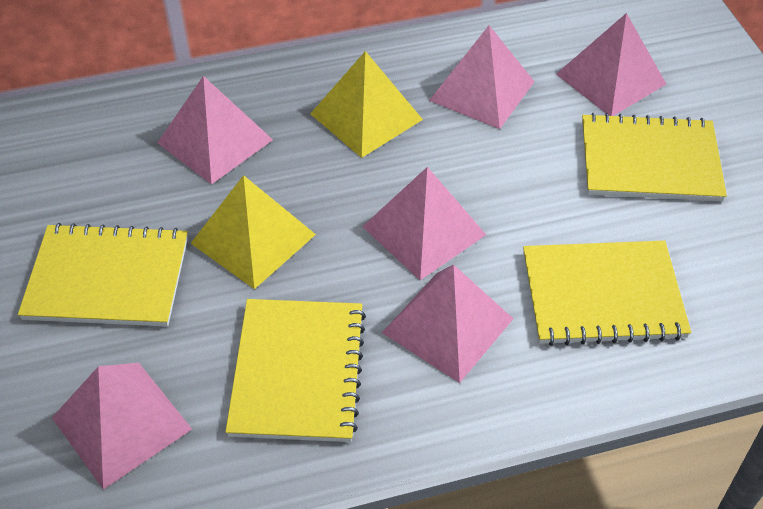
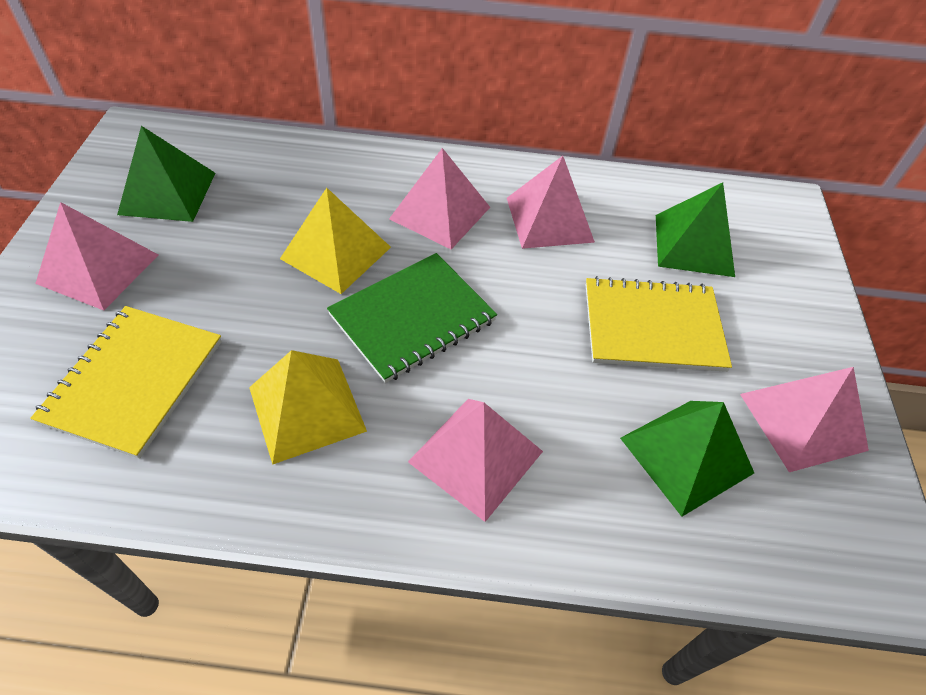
green notebook: none = 0 -> [327,253,497,383] = 1
green pyramid: none = 0 -> [117,126,215,222] [620,401,754,517] [656,182,735,277] = 3
pink pyramid: [52,363,192,490] [157,76,273,184] [362,167,486,280] [382,264,514,383] [429,25,535,129] [556,13,666,116] = 6 -> [35,202,158,311] [389,148,490,249] [408,399,543,522] [507,156,595,249] [740,367,869,472] = 5
yellow notebook: [18,223,188,327] [225,299,366,442] [523,240,691,346] [582,113,727,201] = 4 -> [30,306,222,459] [586,276,732,372] = 2

